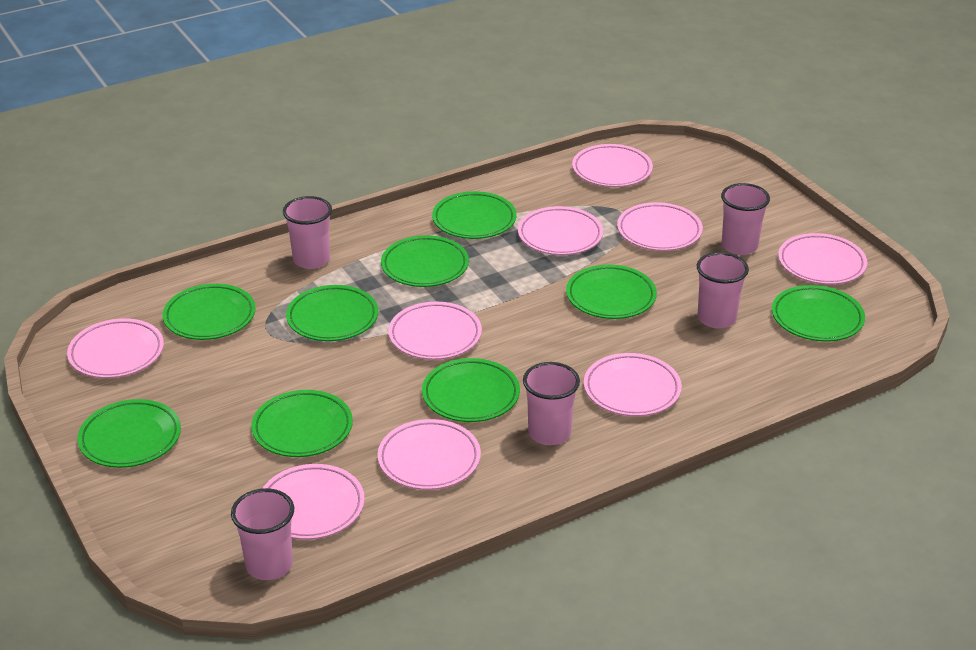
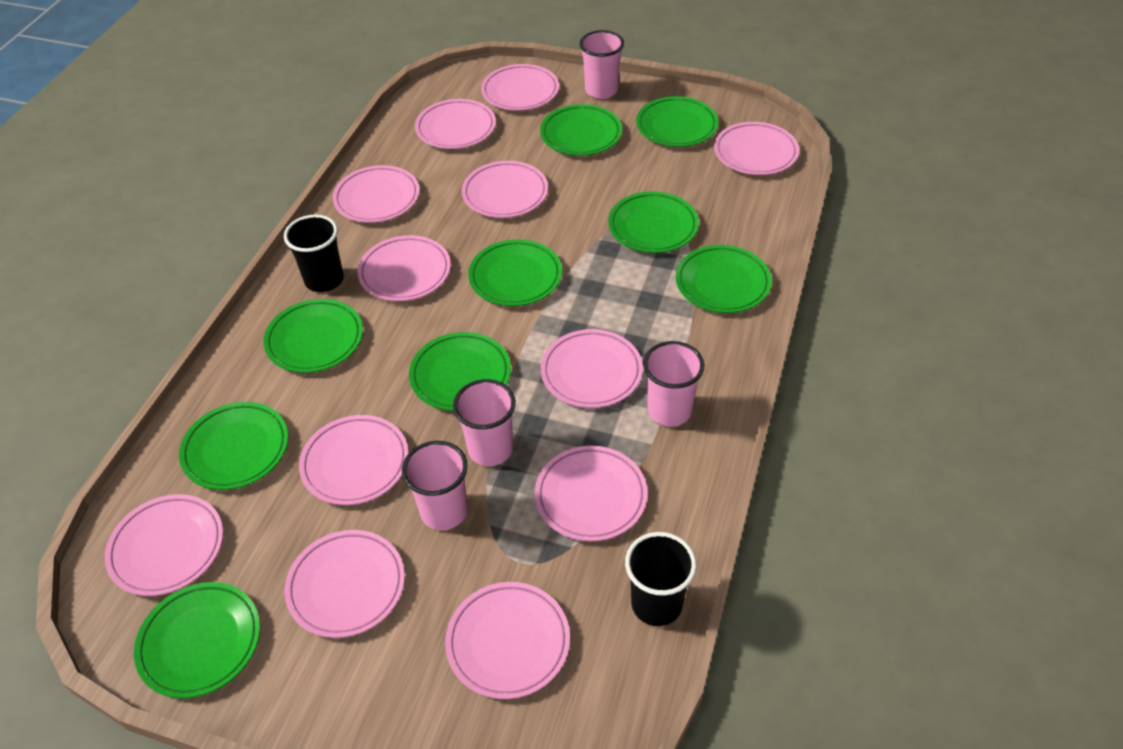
black cup: none = 0 -> [284,215,344,292] [625,532,697,626] = 2
pink cup: [231,488,294,580] [283,196,332,269] [523,362,580,445] [697,252,749,329] [721,183,770,255] = 5 -> [402,441,468,530] [453,379,516,466] [579,30,624,99] [643,341,704,427] = 4
pink plate: [67,318,164,378] [262,464,365,540] [378,419,481,490] [388,302,482,360] [518,206,603,255] [572,144,653,187] [584,353,682,416] [617,202,703,251] [778,233,867,285] = 9 -> [105,494,223,596] [284,530,405,638] [299,415,409,505] [333,165,420,223] [357,235,451,301] [415,99,496,149] [445,582,570,699] [462,161,548,218] [481,64,559,111] [535,446,648,542] [541,329,643,408] [714,122,799,175] = 12

